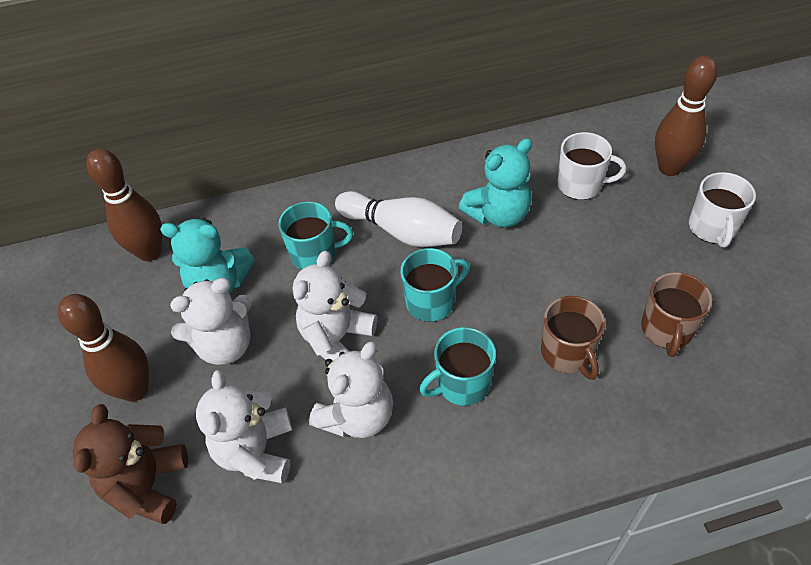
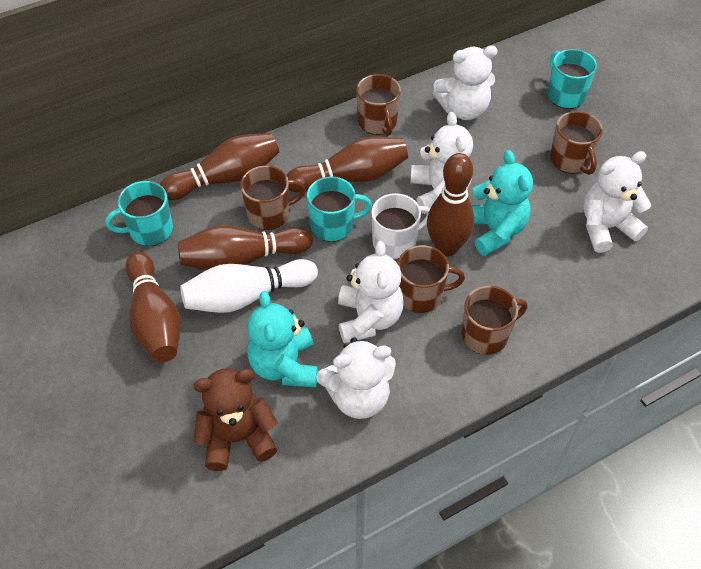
brown bowling pin: [58,294,149,402] [86,148,162,261] [655,56,718,176] = 3 -> [126,251,181,363] [159,133,280,200] [178,225,313,270] [286,136,408,192] [427,153,474,256] = 5
brown mug: [541,296,605,380] [641,272,712,357] = 2 -> [240,166,305,230] [357,74,401,136] [397,245,465,313] [461,286,528,355] [550,111,603,175] = 5
white mug: [557,132,626,200] [689,172,756,248] = 2 -> [371,193,430,259] = 1
white teddy bear: [170,278,252,365] [196,370,292,484] [293,251,377,361] [309,341,393,438] = 4 -> [316,337,396,419] [338,241,404,344] [410,112,473,214] [433,46,498,120] [583,151,651,253] = 5

